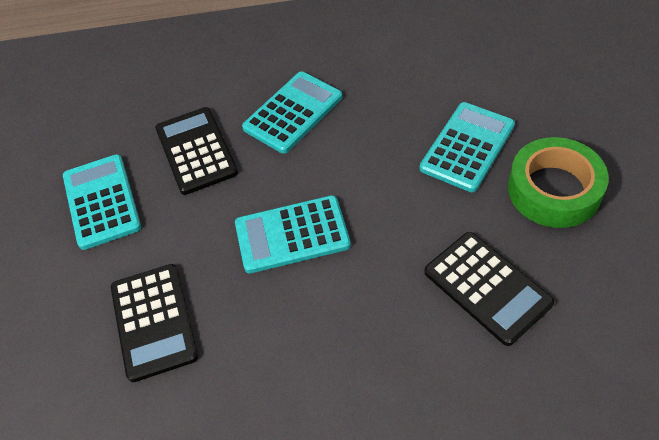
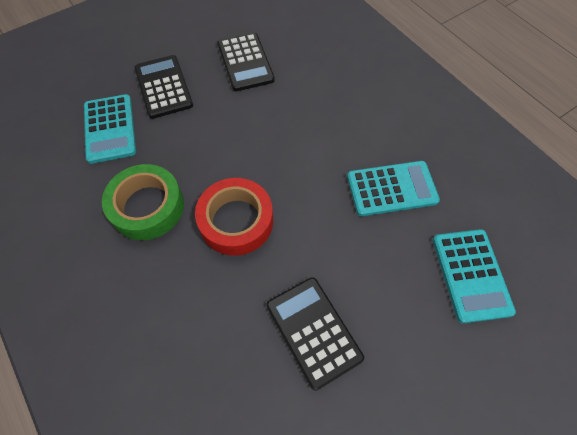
red tape: none = 0 -> [195,178,273,256] = 1
turquoise calculator: [63,154,141,250] [235,195,351,273] [242,71,342,154] [420,102,515,192] = 4 -> [84,94,136,164] [347,161,440,216] [433,229,516,324] = 3

